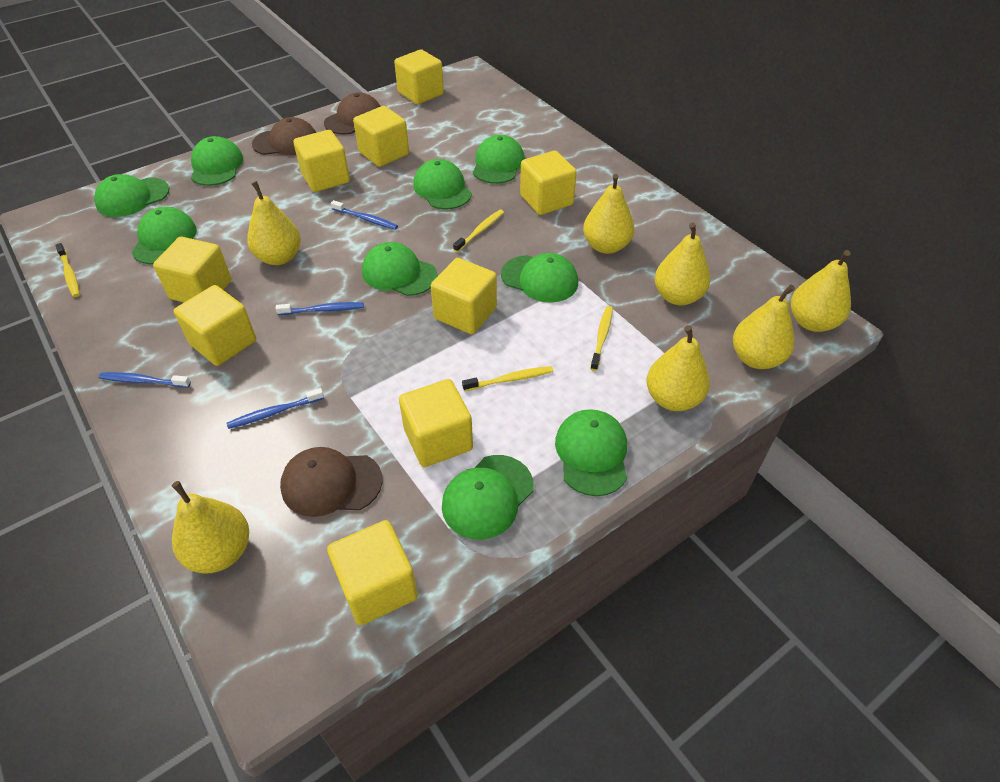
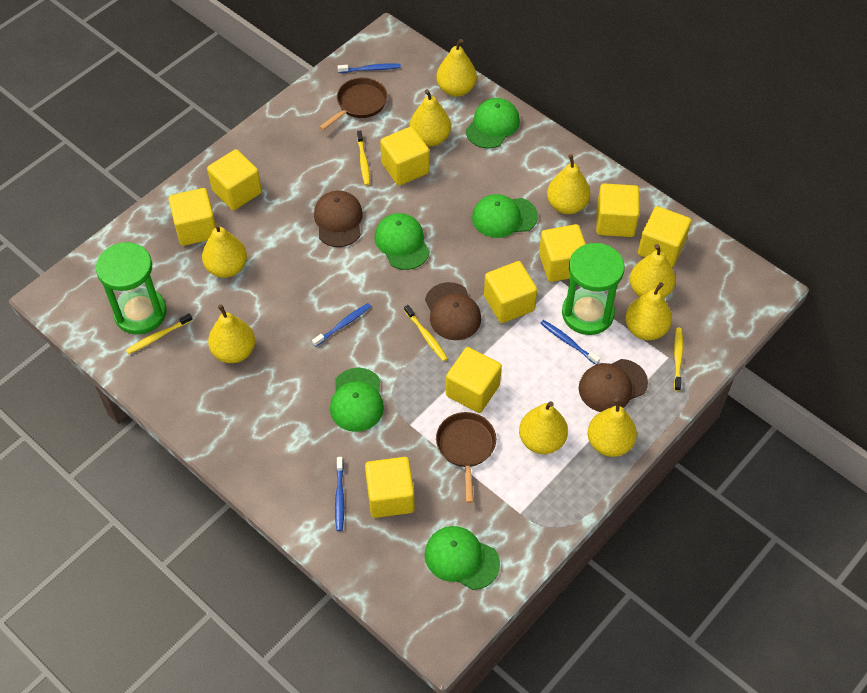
brown pan: none = 0 -> [319,77,388,131] [436,412,496,503] = 2
green cap: [94,174,170,217] [131,207,197,264] [191,136,243,186] [362,242,438,296] [413,159,472,210] [442,455,534,540] [473,135,525,184] [501,253,578,303] [555,409,627,496] = 9 -> [330,368,384,432] [375,213,430,270] [425,526,500,590] [466,98,520,149] [472,194,538,238] = 5
green hourglass: none = 0 -> [96,242,167,334] [562,243,625,335] = 2
yellow pear: [172,481,249,574] [247,181,301,265] [583,174,634,254] [647,325,710,411] [655,223,710,305] [733,284,795,369] [791,250,851,332] = 7 -> [202,223,247,278] [208,304,255,363] [410,89,451,146] [436,39,477,97] [519,401,568,454] [547,154,590,214] [588,398,637,457] [625,282,672,340] [630,244,676,298] = 9

